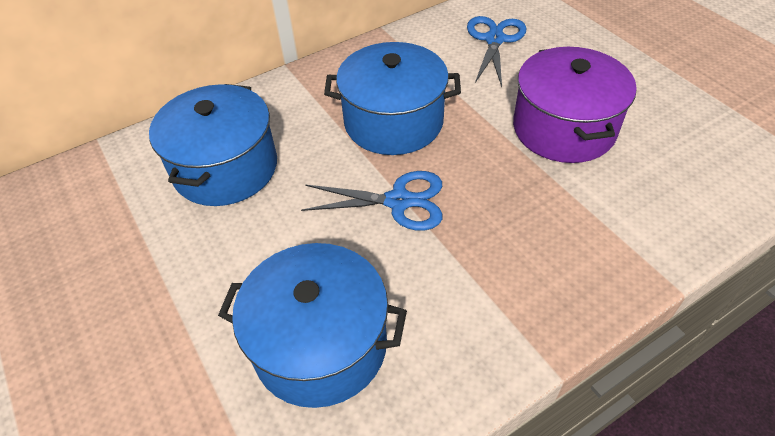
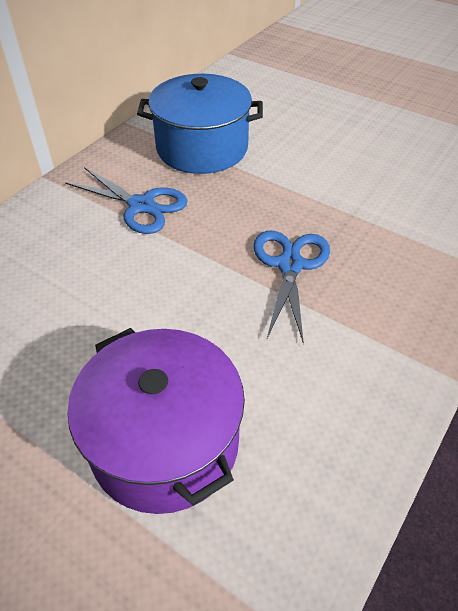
blue pot: [149,84,277,206] [218,243,407,408] [324,42,461,155] = 3 -> [137,74,263,174] = 1

